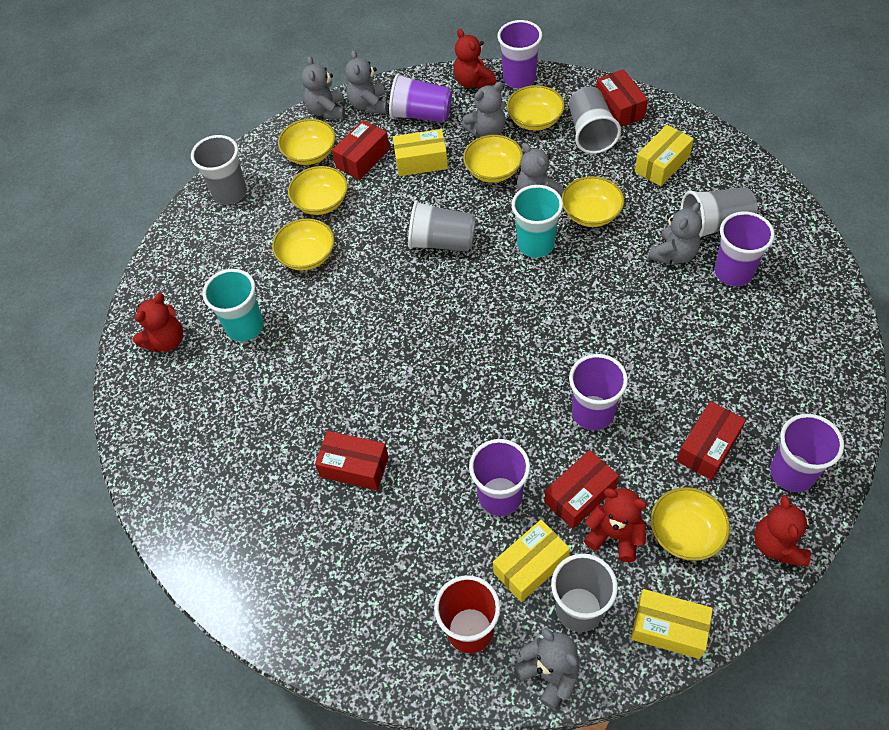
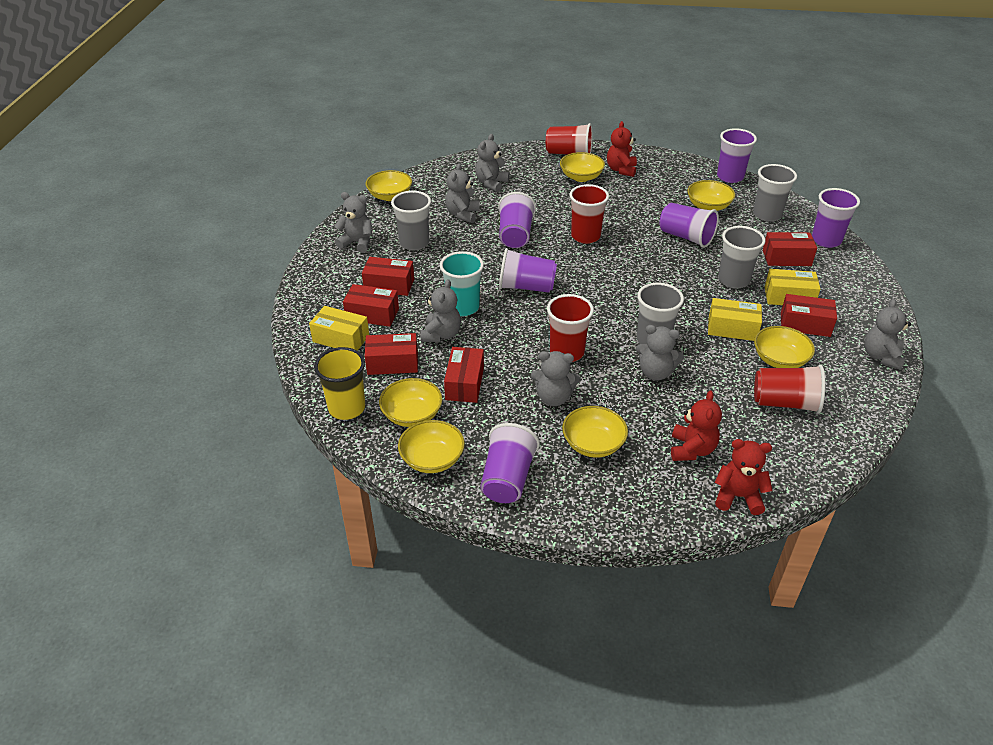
grey cup: [191,135,247,205] [408,200,476,252] [551,554,618,632] [569,87,621,154] [681,187,758,238] = 5 -> [391,191,431,250] [637,283,684,344] [718,226,766,289] [753,164,797,222] = 4
grey teddy bear: [301,56,345,119] [345,50,387,113] [462,82,505,137] [515,628,580,710] [517,143,564,197] [648,202,702,264] = 6 -> [334,192,372,253] [420,279,461,342] [445,163,480,223] [476,134,509,192] [531,351,580,406] [636,325,684,381] [864,299,911,370] = 7
red box: [315,431,389,490] [332,120,390,180] [544,450,619,529] [596,69,648,127] [677,401,746,480] = 5 -> [343,284,399,327] [362,257,414,296] [365,333,418,375] [444,347,484,403] [763,232,817,266] [781,294,837,337] = 6
red cup: [434,575,500,653] = 1 -> [546,123,593,155] [547,294,594,362] [569,184,609,244] [754,365,825,414] = 4
red teddy bear: [133,293,183,352] [453,29,496,89] [584,488,647,562] [754,495,813,567] = 4 -> [607,121,637,177] [671,391,722,461] [714,439,773,515] = 3
turquoise cup: [202,269,264,342] [512,185,563,258] = 2 -> [440,251,484,316] = 1
yellow box: [393,129,448,176] [493,520,570,602] [631,589,713,659] [635,125,694,186] = 4 -> [309,306,369,351] [708,298,762,341] [765,269,820,305] = 3
yellow cup: none = 0 -> [314,347,365,420] = 1

